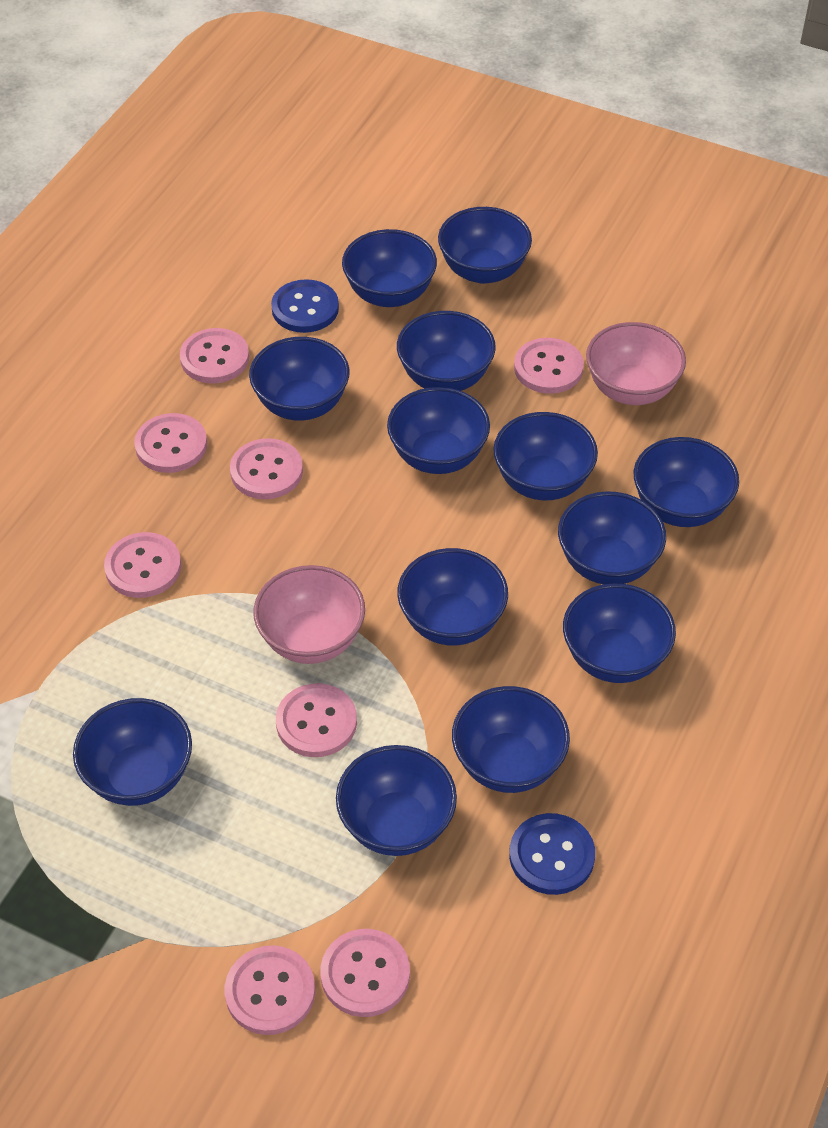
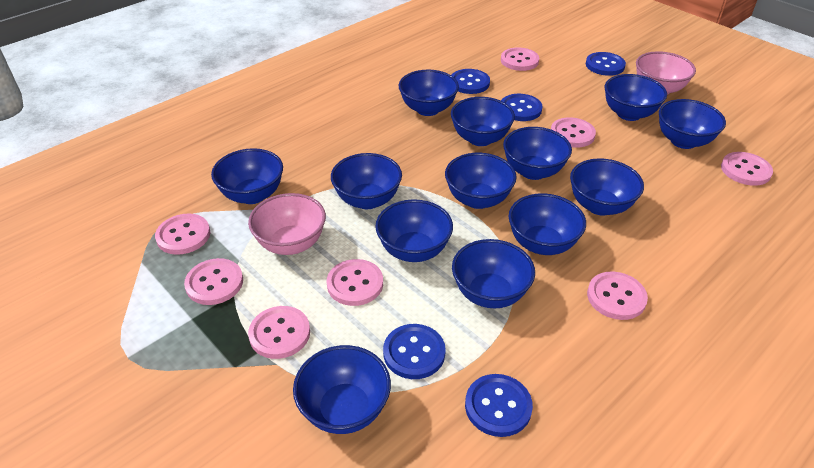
blue button: [271,279,339,333] [509,813,595,895] = 2 -> [383,324,446,379] [451,69,490,94] [465,374,533,437] [501,94,543,121] [586,52,626,76] = 5

